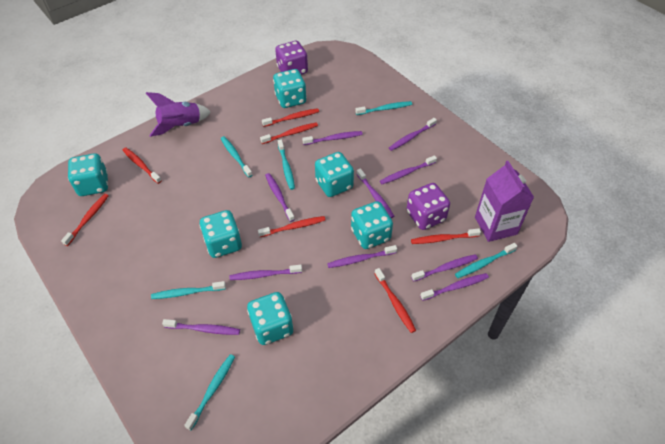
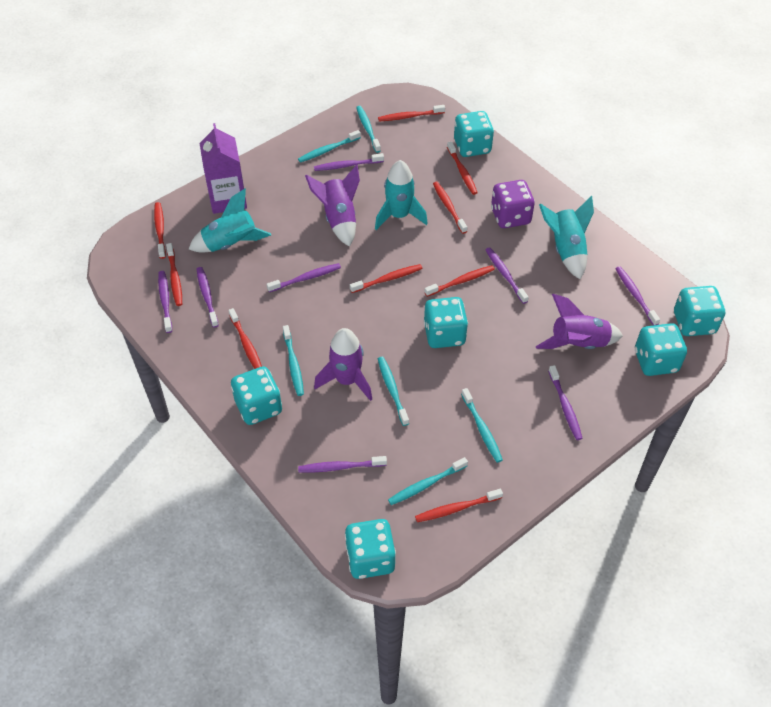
purple dice: [275,41,308,75] [407,183,450,230] = 2 -> [491,180,535,228] = 1
purple rocket: [146,92,211,137] = 1 -> [305,165,360,247] [314,328,372,401] [536,294,623,349] = 3
purple toothbrush: [162,319,240,335] [229,265,302,280] [265,173,295,222] [302,131,363,145] [327,245,397,268] [357,168,394,218] [380,155,437,184] [389,118,437,151] [411,254,478,282] [420,273,489,301] = 10 -> [158,271,172,333] [197,267,219,328] [266,263,341,292] [298,456,387,473] [314,153,384,171] [486,247,529,304] [548,365,583,440] [615,266,660,325] = 8
red toothbrush: [61,194,109,246] [123,148,162,184] [258,216,326,237] [260,123,318,144] [262,108,319,127] [374,268,416,333] [411,228,481,244] = 7 -> [154,202,166,259] [166,243,182,306] [229,308,262,369] [350,264,423,293] [378,105,445,121] [415,489,503,522] [425,265,495,297] [433,182,467,234] [447,141,478,195] = 9
turquoise rocket: none = 0 -> [189,188,271,253] [375,160,428,230] [539,196,594,279] = 3

